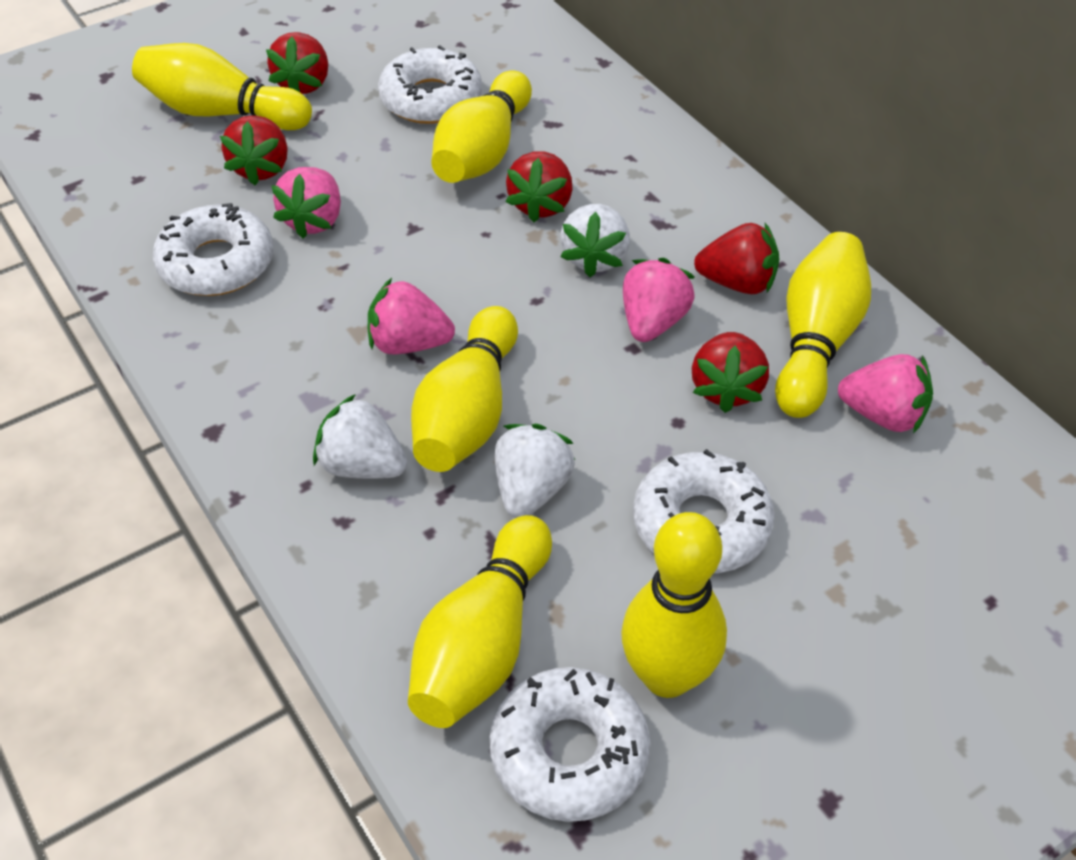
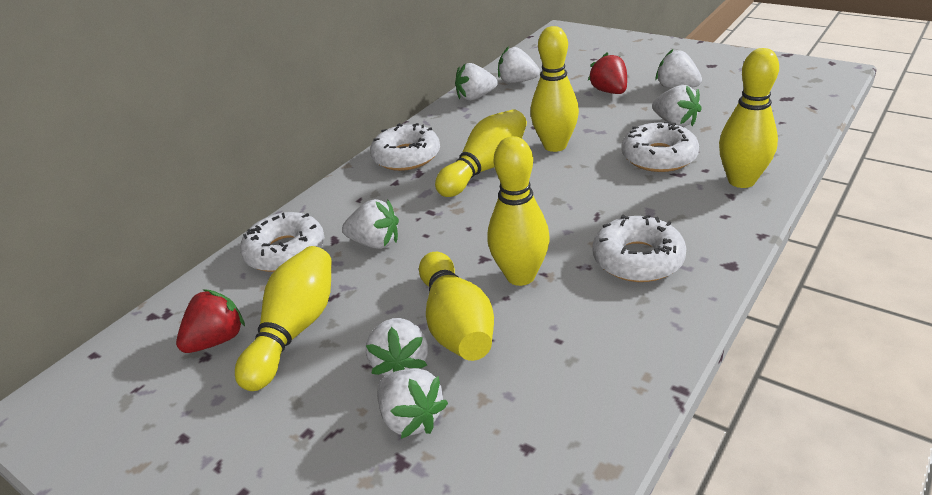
pink strawberry: [271,167,341,239] [368,278,455,354] [623,258,695,342] [838,354,933,434] = 4 -> none = 0
red strawberry: [220,115,288,185] [266,32,328,94] [506,152,573,222] [692,332,769,413] [694,223,779,294] = 5 -> [176,289,245,353] [588,53,627,94] = 2
white strawberry: [313,394,408,479] [495,424,576,518] [560,204,630,277] = 3 -> [342,199,399,249] [366,318,428,376] [377,368,448,439] [455,63,498,101] [498,46,540,83] [652,85,702,127] [655,49,702,88] = 7

